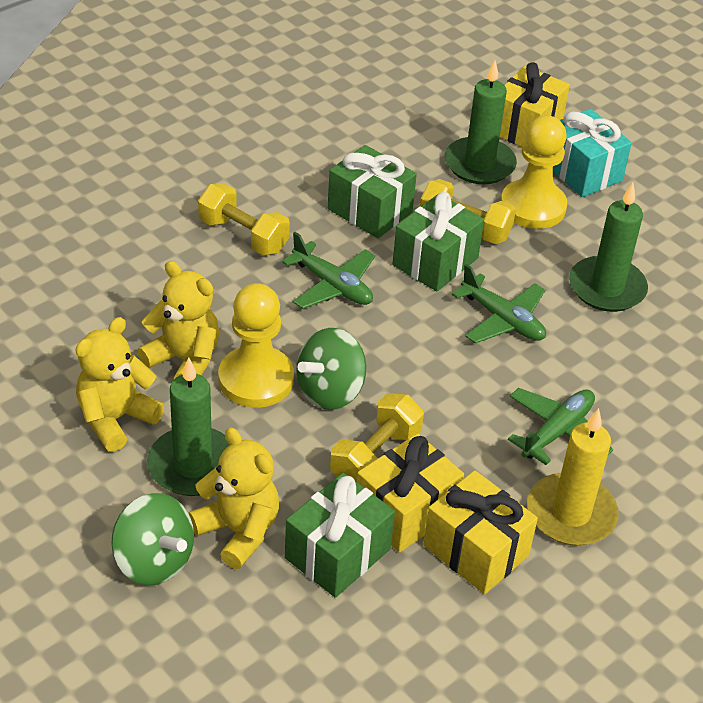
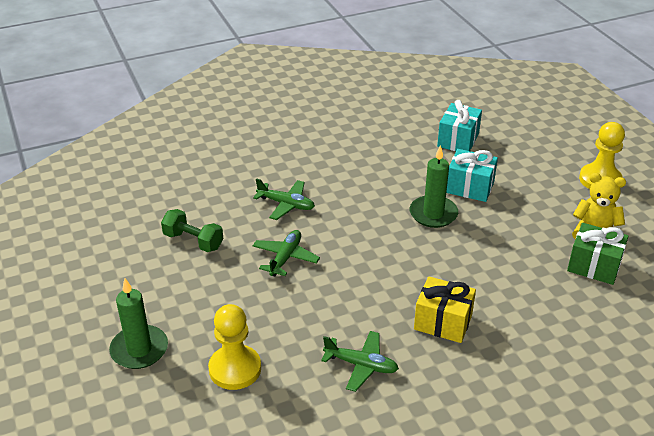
green candle: [147,358,230,496] [445,60,517,184] [569,183,648,312] = 3 -> [109,278,168,369] [410,145,458,228] = 2
green dumbbell: none = 0 -> [161,209,223,252] = 1
green gift: [285,473,395,598] [328,145,417,238] [393,192,484,291] = 3 -> [567,223,628,285] = 1
green spinning top: [111,493,194,585] [296,328,366,410] = 2 -> none = 0
turquoise gift: [553,109,632,197] = 1 -> [437,100,482,151] [446,149,498,202] = 2
yellow candle: [527,408,619,546] = 1 -> none = 0
yellow dumbbell: [198,183,290,255] [330,393,424,482] [420,179,516,244] = 3 -> none = 0
yellow gift: [357,433,464,553] [423,470,538,594] [500,62,570,147] = 3 -> [414,276,476,343] = 1
yellow teddy bear: [75,317,164,452] [137,261,219,379] [188,427,279,569] = 3 -> [572,173,626,239] = 1

